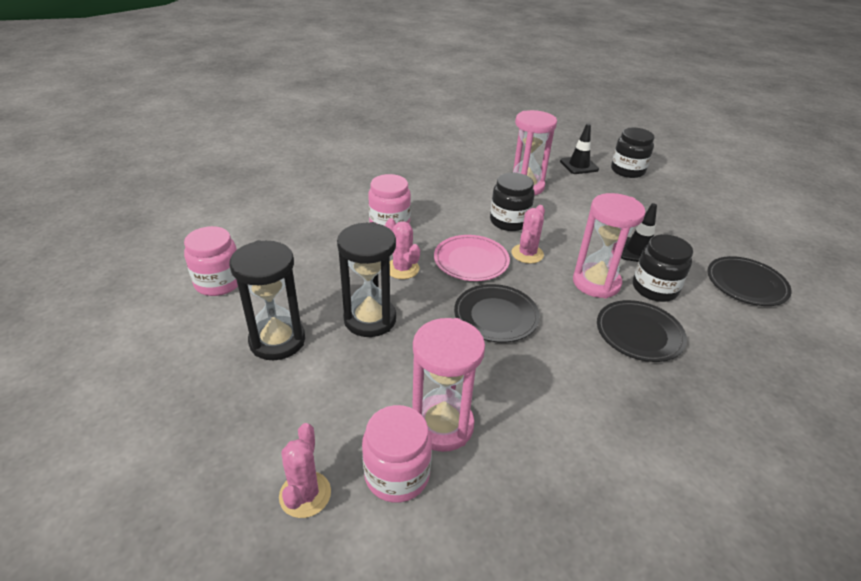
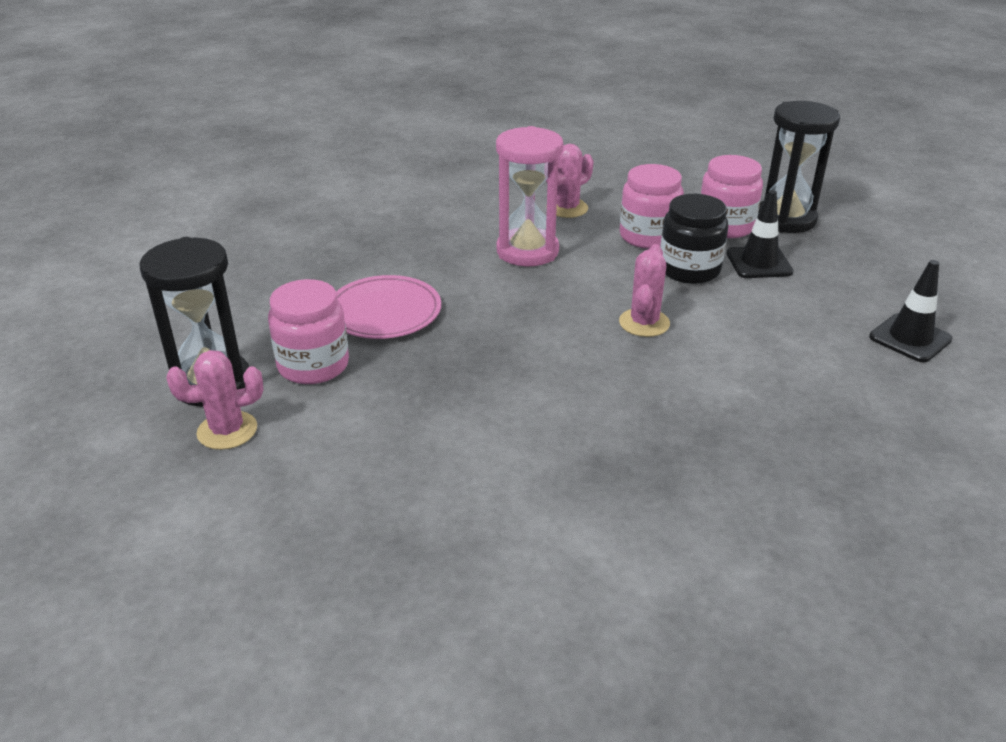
black jar: [490,173,535,231] [611,127,654,178] [633,234,693,302] = 3 -> [660,194,728,284] = 1
black plate: [454,284,540,343] [597,300,687,362] [707,256,792,306] = 3 -> none = 0
pink hourglass: [412,318,485,452] [513,110,557,195] [573,193,646,298] = 3 -> [496,126,563,266] = 1

